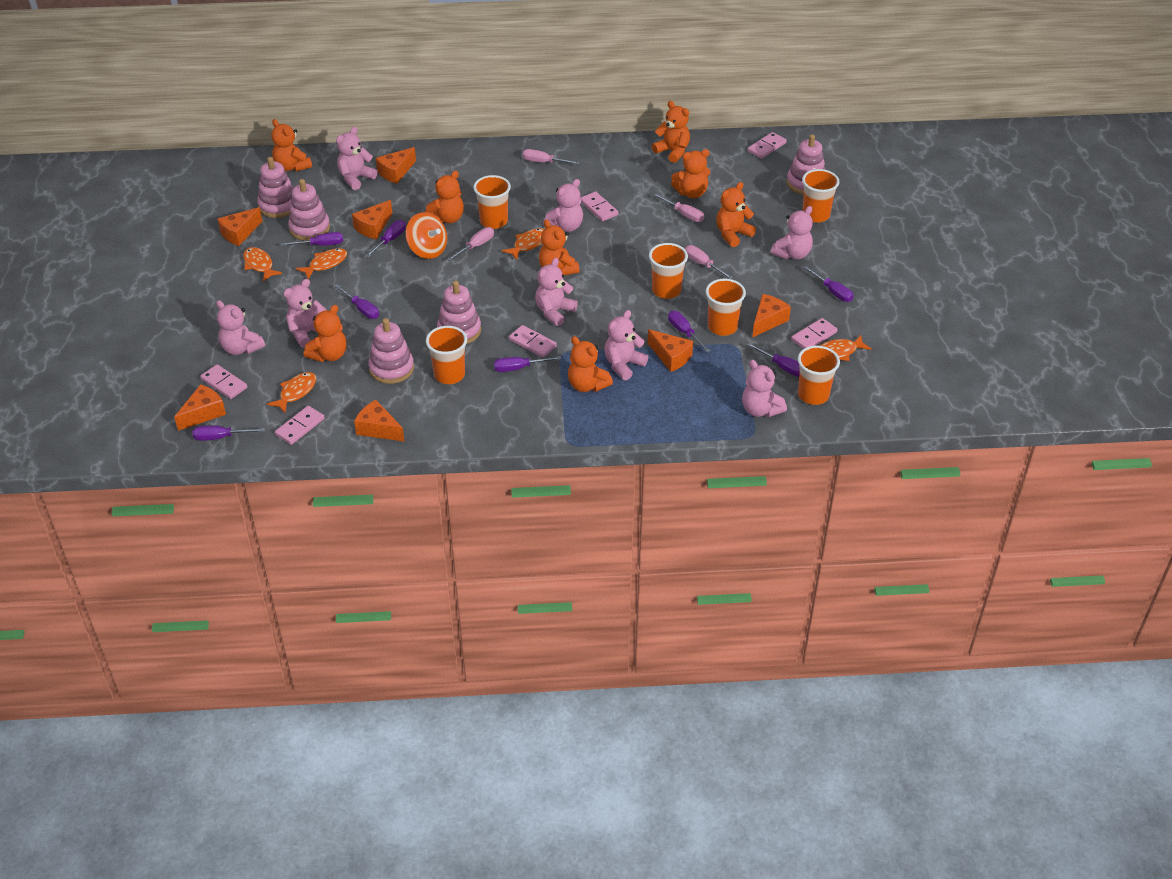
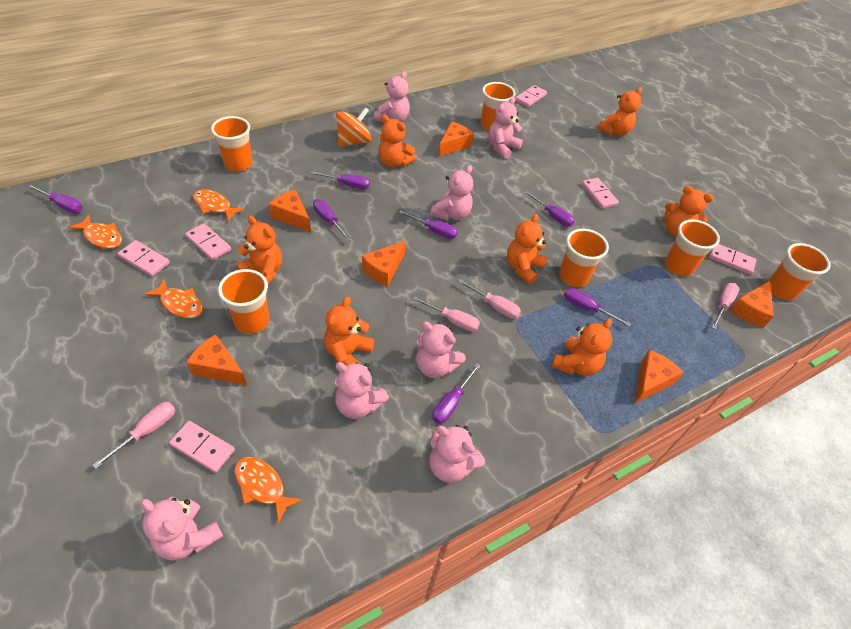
orange cheese: [174,384,226,431] [217,207,262,246] [352,200,393,240] [354,400,405,442] [376,147,416,184] [648,329,693,372] [752,294,791,338] = 7 -> [186,334,247,385] [269,190,311,233] [362,241,406,287] [438,121,474,157] [634,350,684,404] [730,281,774,328] = 6
orange fish: [243,247,282,282] [267,372,316,413] [296,248,347,279] [501,228,544,260] [820,335,872,361] = 5 -> [69,215,122,249] [145,279,203,318] [193,189,244,221] [234,457,302,523] = 4
orange teddy bear: [271,119,312,171] [304,305,347,362] [425,171,464,223] [539,220,580,275] [568,336,613,392] [652,101,690,163] [671,149,710,198] [716,182,756,247] = 8 -> [236,216,282,284] [324,297,374,366] [378,115,416,168] [507,214,547,284] [552,319,612,376] [597,87,642,136] [665,186,714,237] = 7
pink stacking toy: [257,157,293,218] [288,179,330,241] [368,318,414,384] [437,281,481,344] [787,134,826,195] = 5 -> none = 0
pink teddy bear: [216,300,265,355] [283,279,326,348] [336,127,377,190] [535,258,578,326] [543,179,583,232] [604,310,648,380] [742,360,787,417] [771,206,813,260] = 8 -> [141,496,223,561] [335,362,389,419] [374,71,410,122] [416,321,466,378] [429,425,485,483] [431,165,473,221] [488,97,523,159] = 7
purple screwdriver: [193,425,265,441] [280,232,343,246] [335,284,379,319] [365,220,406,258] [494,356,561,372] [668,311,711,352] [747,343,800,377] [803,266,854,302] = 8 -> [28,185,83,213] [310,171,370,189] [313,199,352,241] [399,210,458,239] [432,363,481,424] [524,190,575,227] [564,288,631,327] = 7

